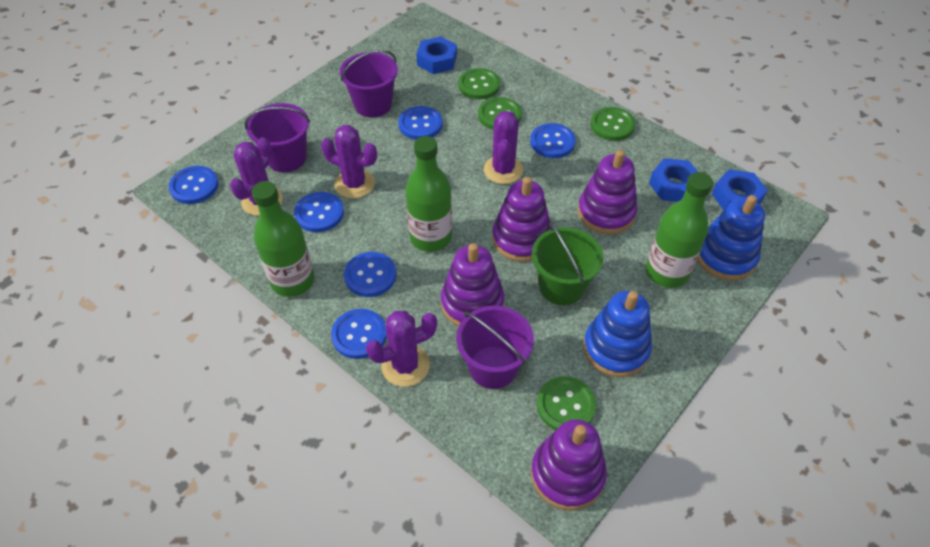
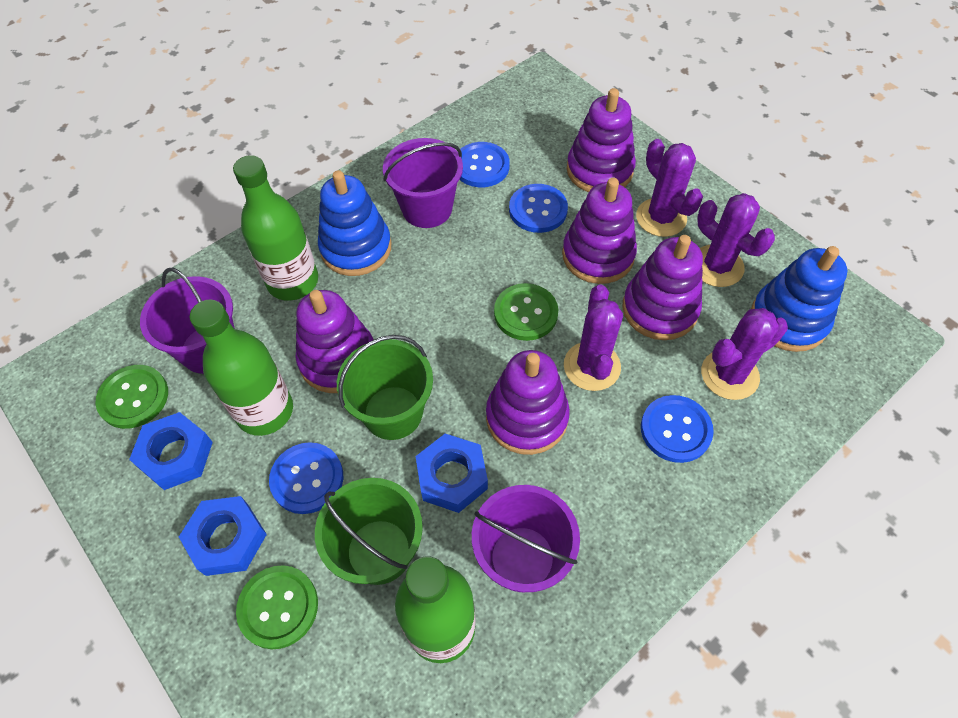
blue button: [169,166,219,204] [294,192,344,232] [331,309,387,359] [344,252,396,297] [398,106,442,140] [530,123,576,158] = 6 -> [269,442,343,514] [460,142,510,187] [509,184,568,233] [641,395,714,463] = 4
green bucket: [532,222,603,305] = 1 -> [315,478,423,585] [337,335,433,440] = 2
green button: [458,68,500,99] [478,97,522,130] [537,376,596,430] [590,107,635,141] = 4 -> [96,365,168,429] [236,565,318,649] [494,283,558,341] = 3
purple stacking toy: [441,243,504,327] [492,177,551,262] [531,419,607,510] [578,150,638,234] = 4 -> [295,290,374,393] [486,350,570,455] [562,178,637,284] [567,88,636,192] [622,235,703,340] = 5

